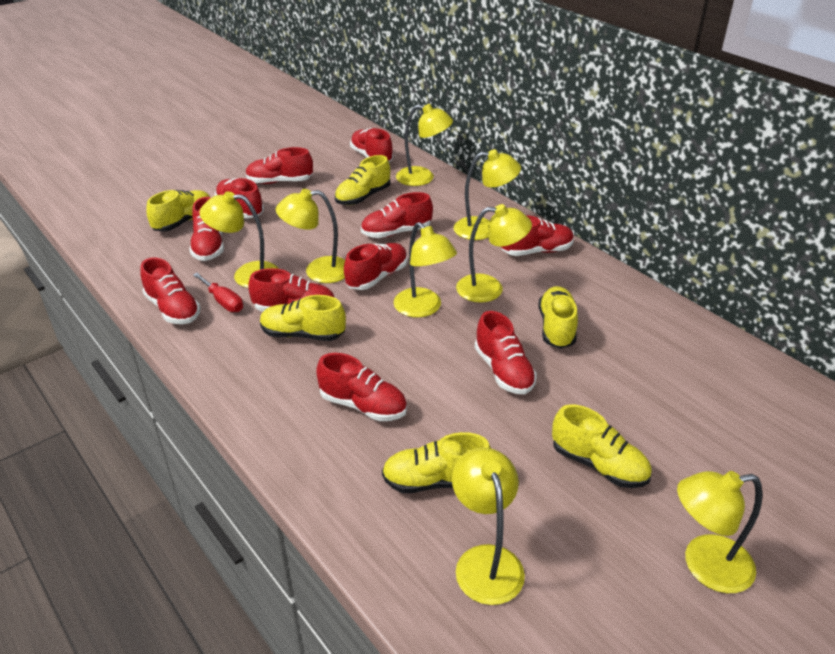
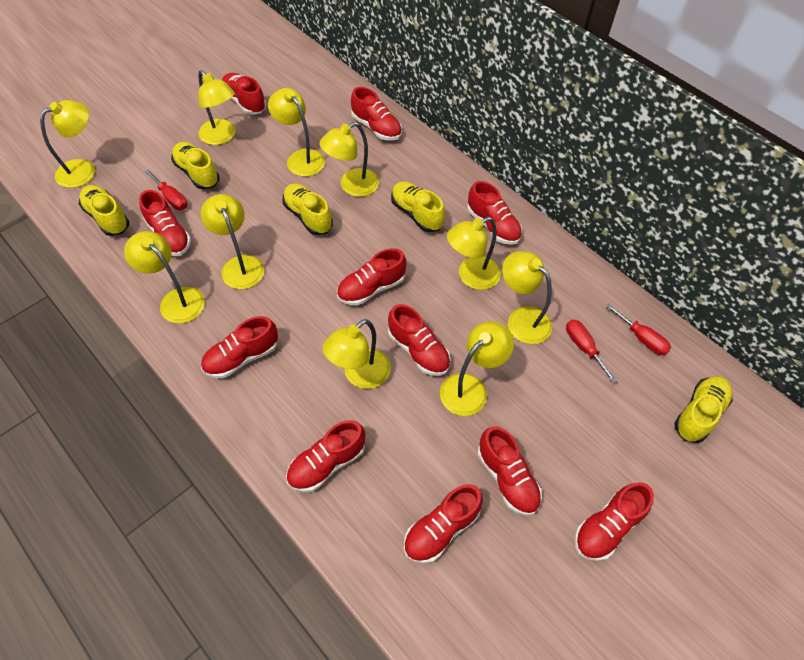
red screwdriver: [193,273,243,312] = 1 -> [144,170,187,210] [566,320,617,383] [605,303,671,355] = 3
yellow lamp: [199,191,279,288] [276,189,345,283] [394,222,457,318] [396,104,453,186] [452,448,525,605] [453,149,521,240] [456,204,532,303] [677,471,762,593] = 8 -> [40,100,95,188] [124,231,205,324] [198,70,236,145] [201,194,265,289] [268,88,325,177] [319,122,379,197] [323,319,391,389] [440,321,514,416] [447,217,501,290] [502,251,552,344] = 10
yellow shoe: [146,190,210,231] [260,295,346,341] [335,155,391,205] [382,432,491,493] [538,286,578,349] [552,404,652,488] = 6 -> [79,185,129,236] [171,142,220,189] [282,183,333,235] [391,182,445,232] [674,376,733,443] = 5

